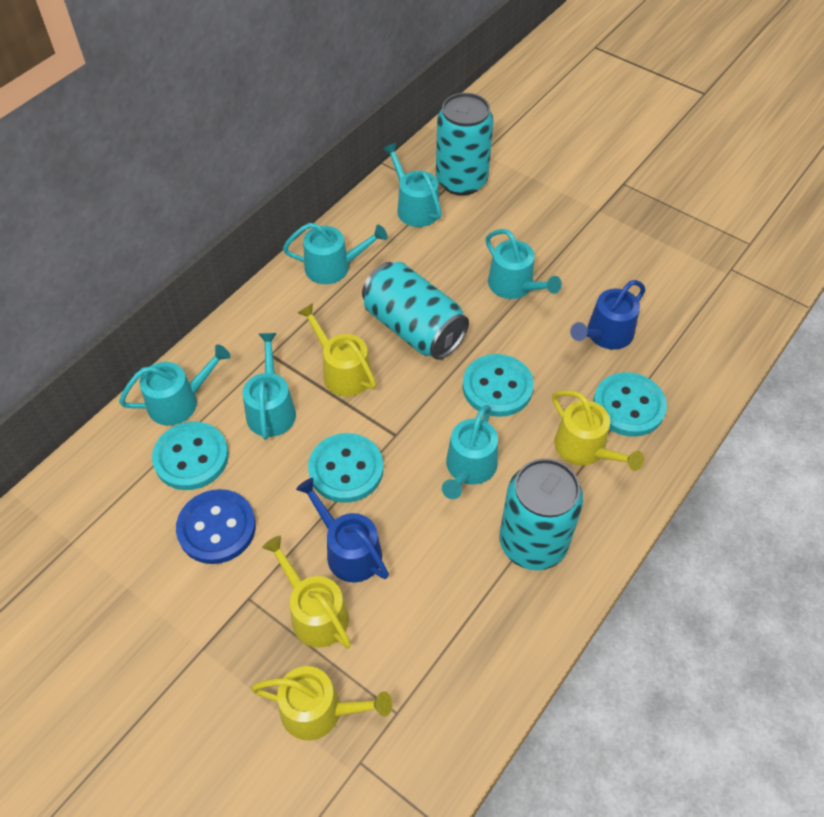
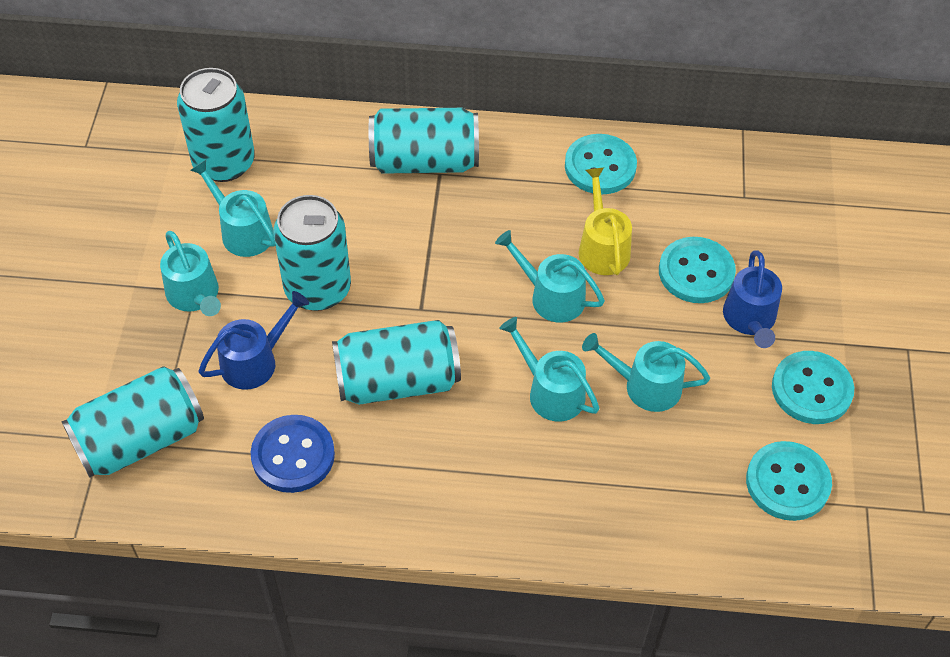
turquoise can: [362,262,469,360] [436,93,494,195] [500,458,583,570] = 3 -> [61,366,204,478] [177,68,255,182] [273,195,351,311] [332,320,461,405] [369,108,479,174] = 5
turquoise watering can: [119,344,231,426] [243,333,296,440] [283,223,388,284] [383,142,442,227] [442,405,498,499] [486,229,562,299] = 6 -> [160,231,221,316] [190,160,275,257] [495,230,605,322] [499,317,599,421] [582,333,710,412] = 5
yellow watering can: [251,666,392,740] [262,536,351,648] [298,303,376,397] [552,390,644,471] = 4 -> [579,167,632,275] = 1

